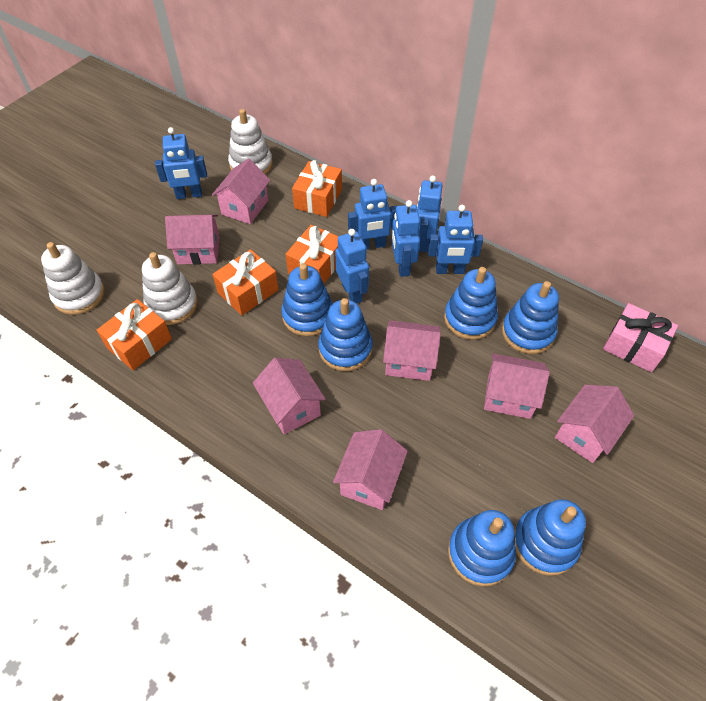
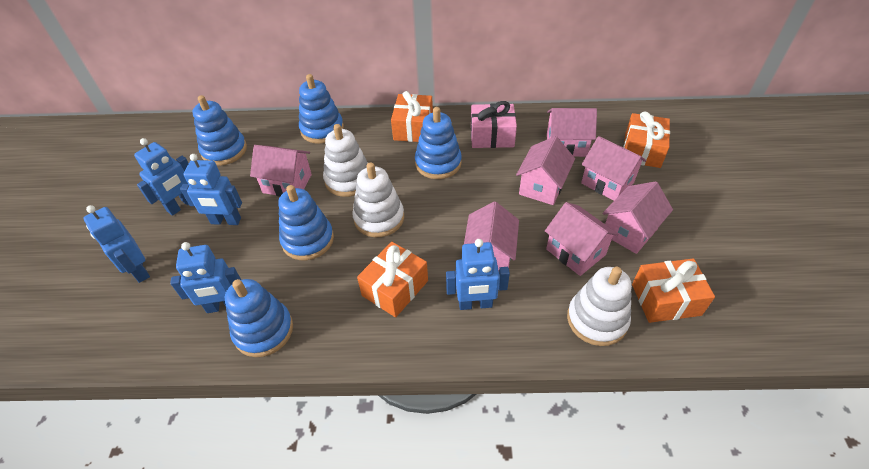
blue robot: [155,127,207,199] [335,229,369,303] [348,179,397,250] [391,200,420,277] [417,176,442,252] [428,205,483,274] = 6 -> [84,205,150,283] [134,138,189,216] [170,242,241,313] [180,154,242,225] [446,239,510,310] = 5
blue stacking toy: [281,263,333,336] [318,298,373,371] [444,267,498,340] [448,510,516,586] [502,281,559,354] [514,499,586,576] = 6 -> [193,95,247,166] [225,279,293,357] [278,185,334,260] [299,74,344,144] [415,107,462,179] = 5

